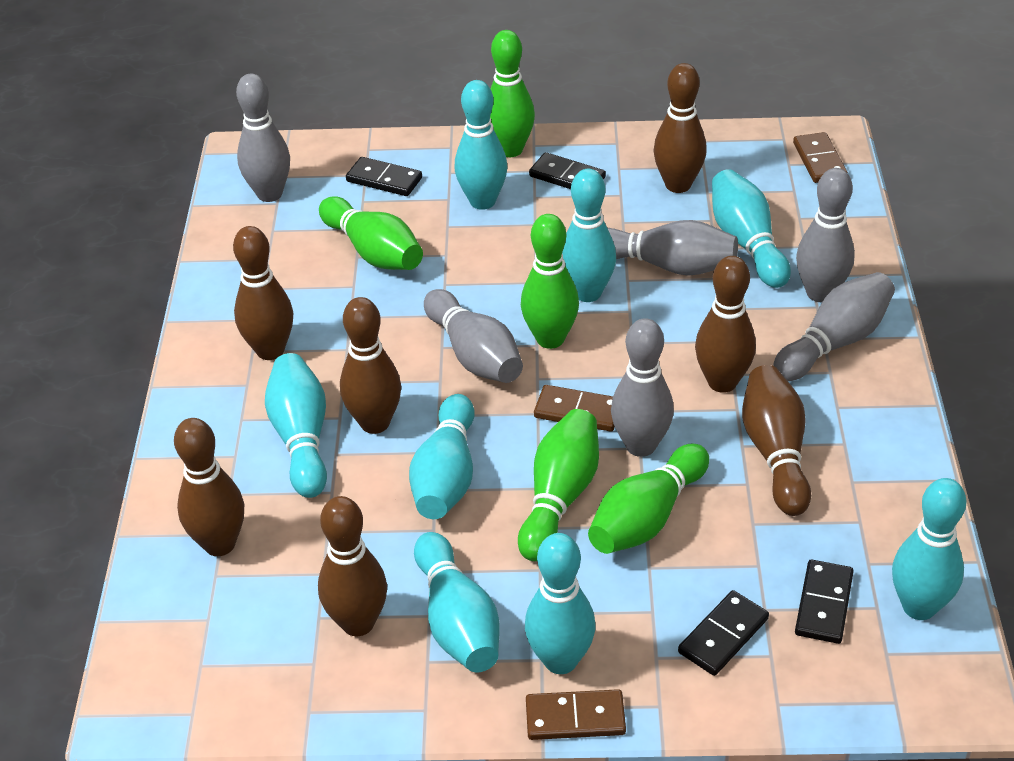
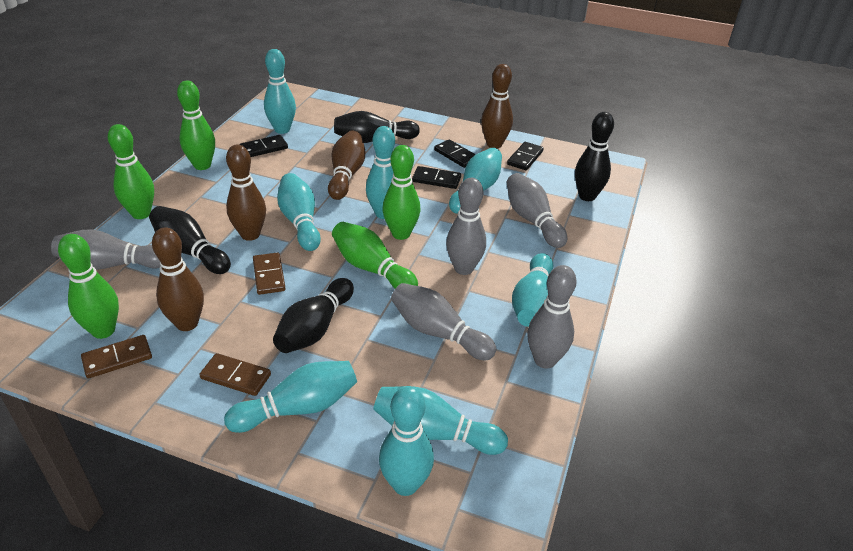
black bowling pin: none = 0 -> [149,206,231,274] [273,278,354,353] [334,111,420,143] [575,112,614,201] = 4
brown bowling pin: [174,418,244,556] [233,226,293,360] [318,496,387,636] [340,297,401,434] [654,63,707,193] [695,256,756,393] [742,365,811,516] = 7 -> [152,227,204,331] [226,144,266,241] [328,130,365,200] [481,64,513,149] = 4
grey bowling pin: [236,74,290,202] [424,289,523,383] [608,220,738,276] [611,318,674,457] [773,272,895,381] [796,168,855,302] = 6 -> [51,229,160,270] [391,283,496,360] [446,178,486,275] [507,173,567,248] [527,265,577,369] = 5

